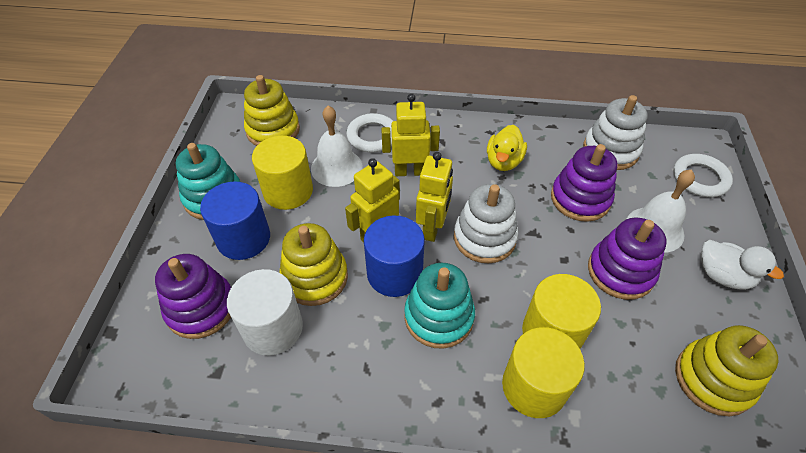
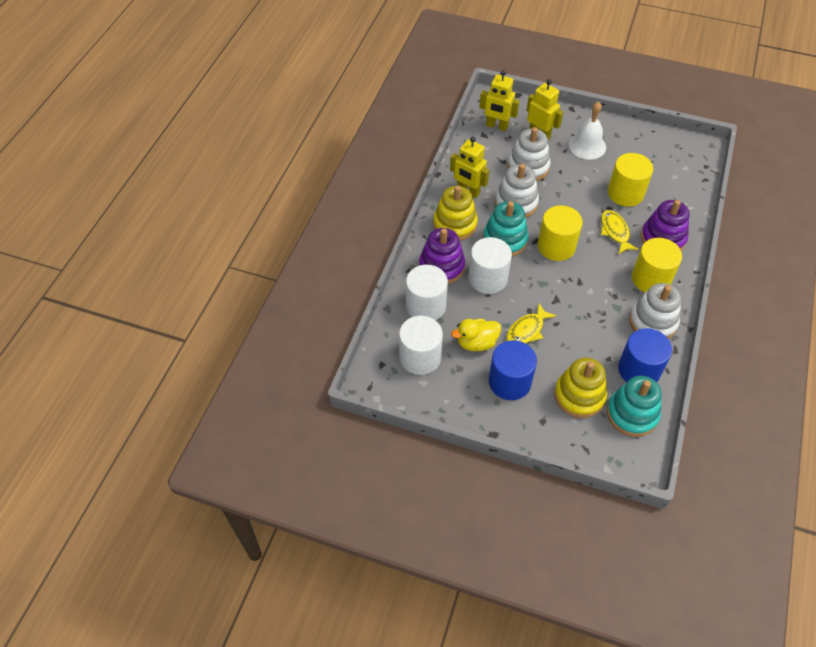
purple stacking toy: [155,254,231,339] [551,144,618,222] [588,218,667,300] = 3 -> [419,228,465,284] [641,200,689,251] = 2
white bell: [311,106,363,187] [627,170,695,253] = 2 -> [569,101,606,160] = 1
white cylinder: [227,269,303,356] = 1 -> [399,316,443,375] [406,265,448,320] [469,237,512,294] = 3
white duck: [701,240,784,290] = 1 -> none = 0
white ring: [346,113,393,152] [673,154,733,197] = 2 -> none = 0
white stacking toy: [454,184,518,263] [583,95,648,170] = 2 -> [495,164,539,218] [508,127,551,181] [629,283,681,339] = 3
yellow fish: none = 0 -> [506,303,556,343] [601,210,639,255] = 2
yellow stacking toy: [244,75,300,146] [280,223,348,306] [675,325,778,416] = 3 -> [433,185,478,241] [554,357,607,418] = 2

